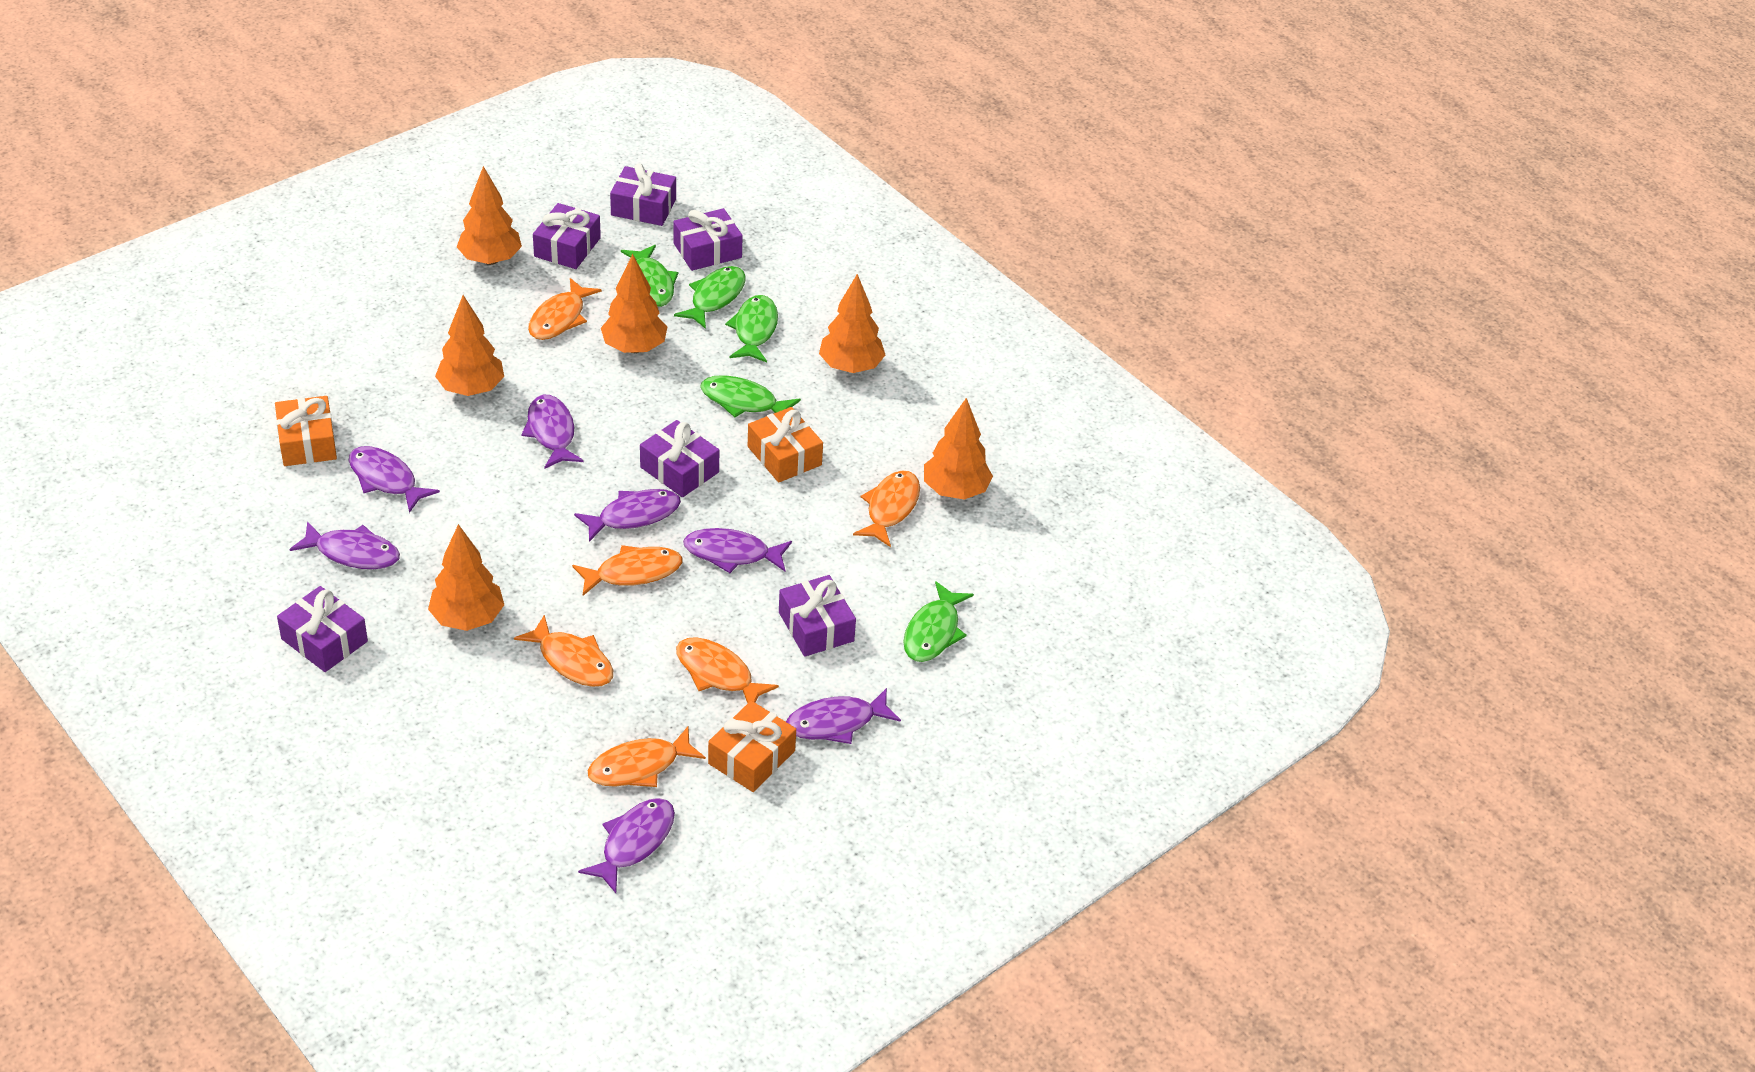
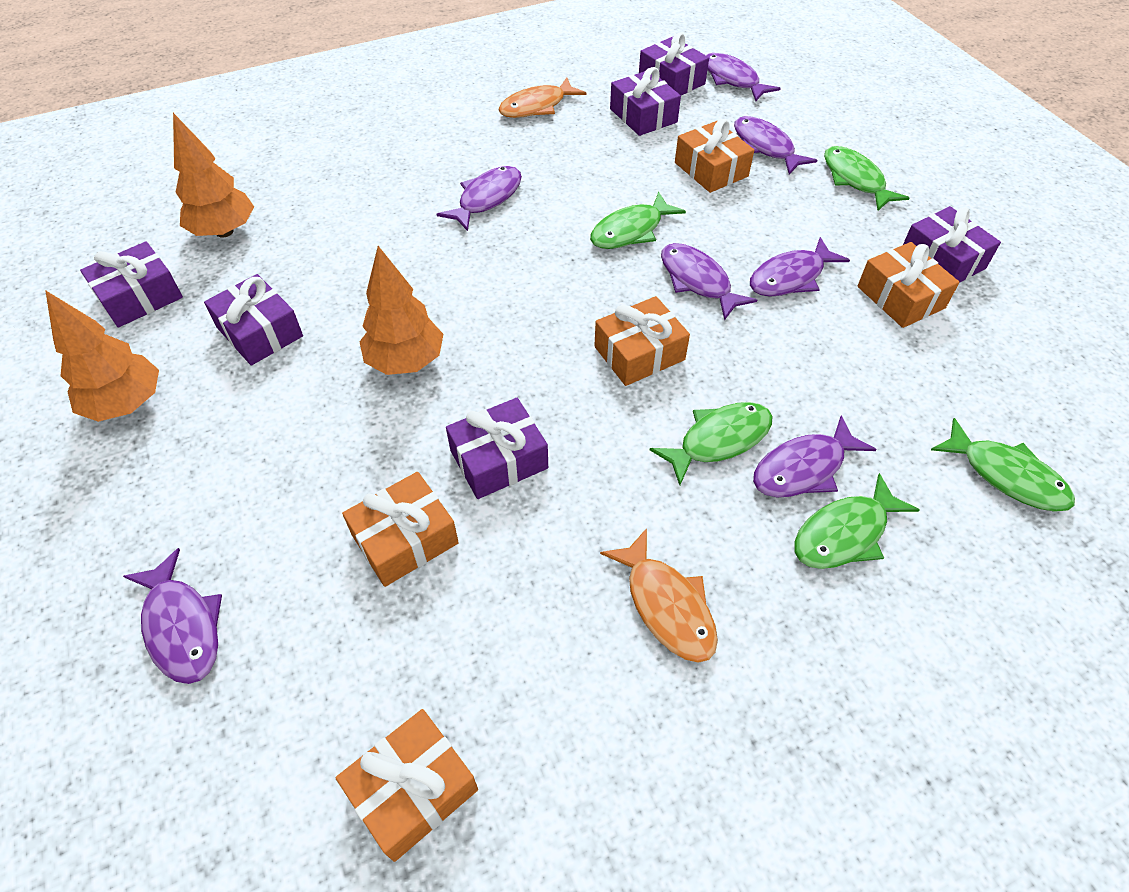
orange fish: [514,615,613,687] [528,278,602,340] [572,545,683,596] [588,726,706,787] [676,637,779,703] [853,470,920,547] = 6 -> [498,77,586,118] [600,528,718,663] = 2
orange gift: [275,396,337,466] [708,701,796,792] [748,407,823,483] = 3 -> [336,709,478,862] [342,472,459,587] [594,296,690,386] [675,119,754,193] [857,242,959,328] = 5
orange tree: [428,524,504,631] [435,295,504,396] [457,166,522,265] [601,254,668,353] [819,274,885,373] [924,398,993,500] = 6 -> [45,290,159,422] [173,113,254,237] [360,246,443,375] = 3

